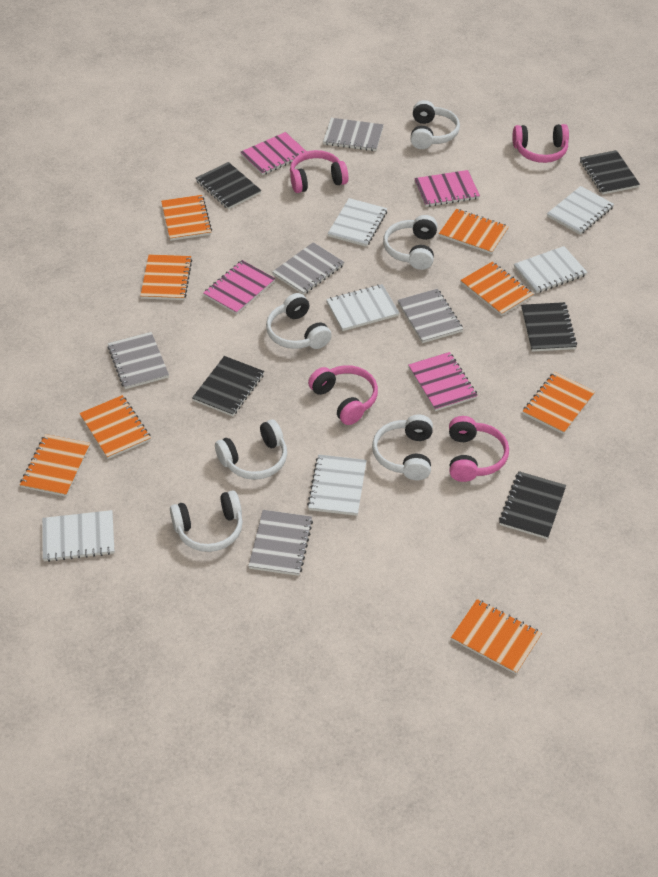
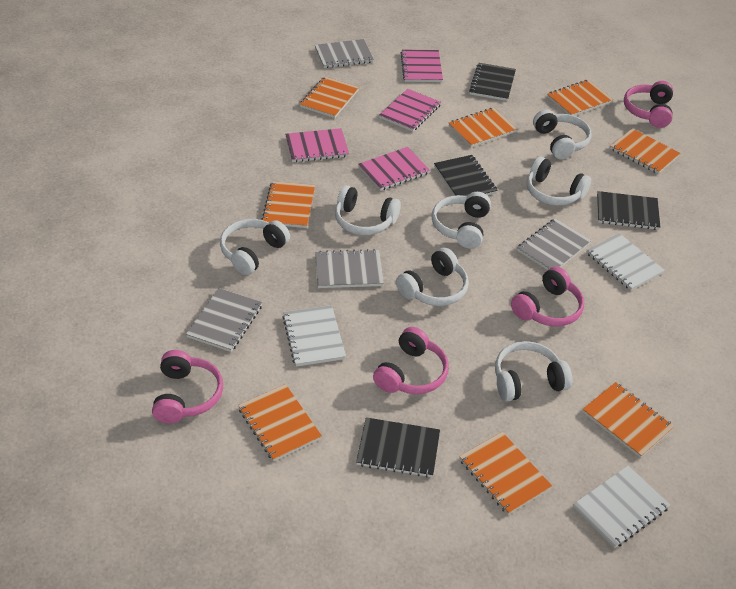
black notebook: [192,356,264,416] [196,162,261,209] [499,471,566,539] [521,302,577,352] [580,150,640,195] = 5 -> [356,417,440,478] [434,155,498,196] [469,63,516,101] [597,191,660,230] = 4
grey notebook: [108,332,169,389] [248,510,313,576] [272,242,344,295] [323,118,384,151] [397,289,463,343] = 5 -> [186,288,262,352] [315,39,374,68] [315,249,384,288] [517,218,591,270] = 4
white headphones: [170,490,243,552] [215,419,287,480] [266,293,332,349] [372,415,433,480] [383,215,437,270] [410,100,460,149] = 6 -> [220,219,290,275] [335,185,401,235] [396,248,469,306] [432,192,491,249] [495,341,572,402] [526,156,591,206] [533,109,592,160] = 7
white notebook: [42,510,114,562] [307,455,367,516] [326,284,399,331] [328,198,387,247] [514,246,587,293] [547,186,614,235] = 6 -> [282,305,346,367] [573,466,670,548] [586,233,665,291] = 3

